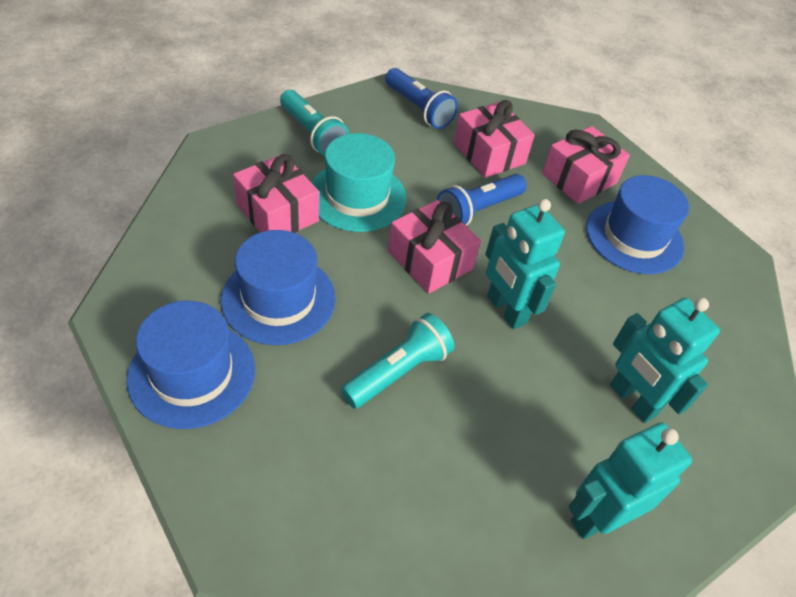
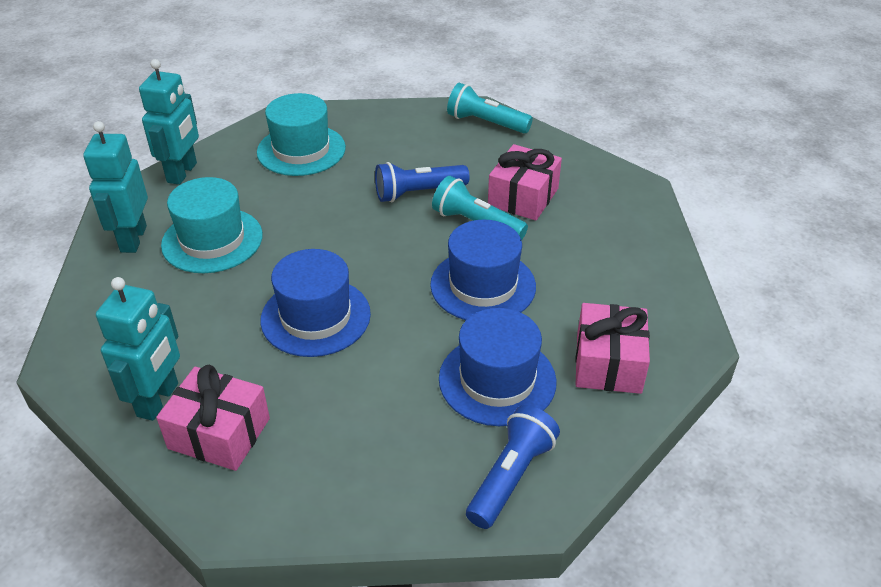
pink gift: [233,154,319,233] [388,200,481,294] [454,100,535,178] [542,126,630,204] = 4 -> [156,365,270,471] [488,144,562,221] [575,303,650,394] = 3
turquoise hat: [311,133,407,232] = 1 -> [161,177,263,273] [257,93,346,176] = 2

